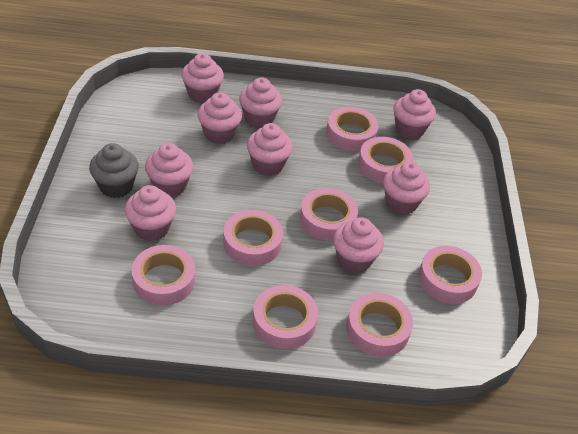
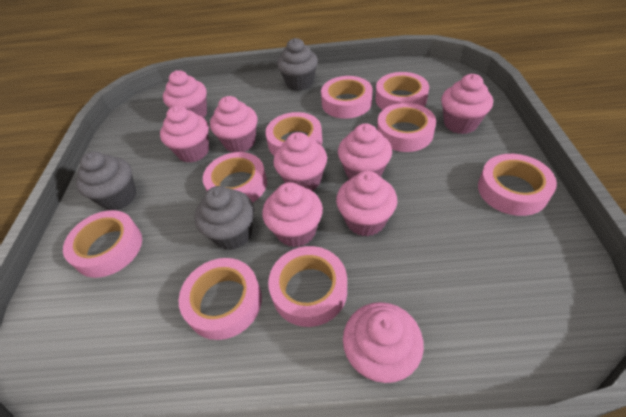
grey cupcake: [89,143,139,198] = 1 -> [76,151,136,210] [194,186,254,250] [277,38,318,91] = 3
pink tape: [131,245,195,306] [223,210,283,266] [253,285,318,349] [300,188,358,241] [326,107,379,151] [346,293,413,357] [358,137,413,184] [418,246,482,304] = 8 -> [63,210,142,278] [179,258,262,340] [203,152,267,203] [265,112,322,155] [268,246,347,327] [321,76,373,119] [375,72,429,110] [377,103,436,152] [478,154,557,216] = 9

